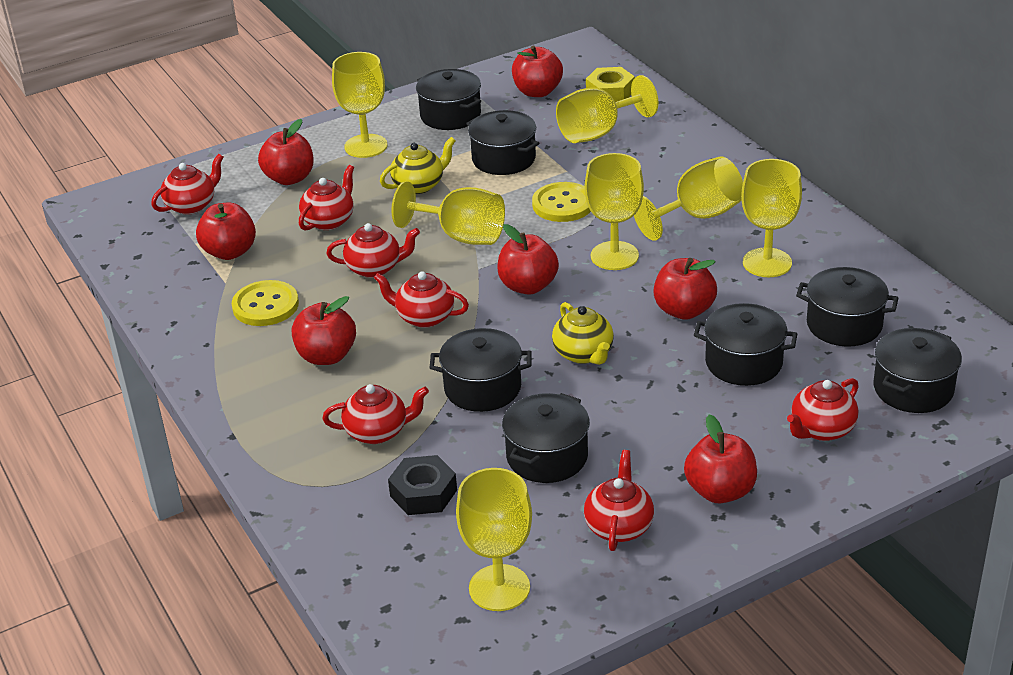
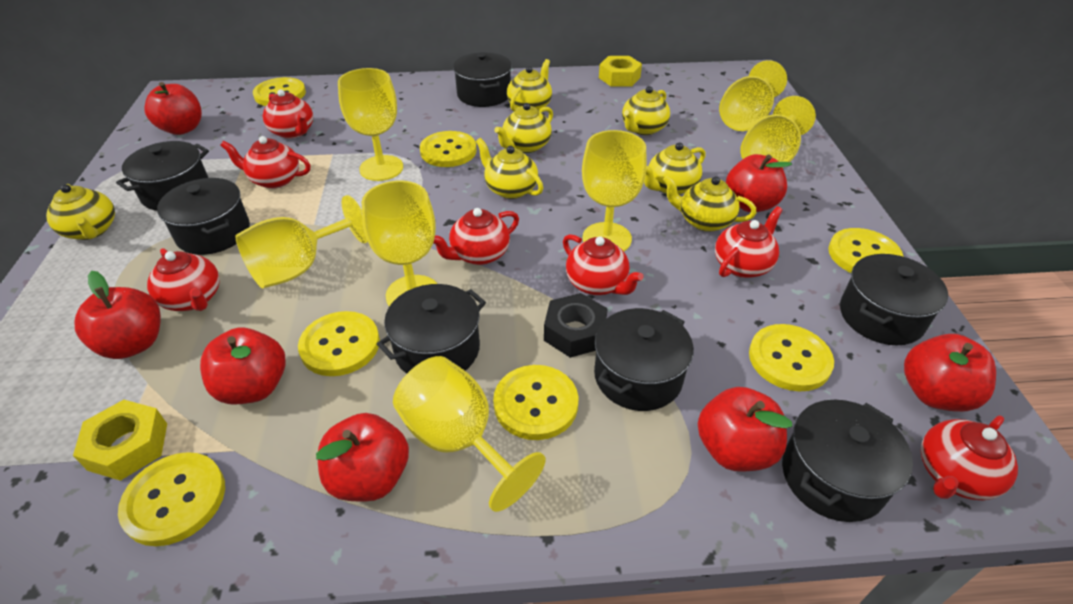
yellow button: [232,280,299,326] [532,182,591,222] = 2 -> [118,452,225,546] [253,77,306,106] [298,311,380,376] [420,131,477,167] [493,365,578,440] [749,324,834,392] [828,228,904,273] = 7
yellow nut: [586,67,635,102] = 1 -> [73,400,167,481] [599,56,642,87] = 2
yellow teapot: [380,137,456,194] [552,302,614,365] = 2 -> [46,184,115,240] [476,138,543,199] [494,103,553,153] [507,59,552,112] [622,86,670,135] [644,142,705,195] [663,175,756,232] = 7

